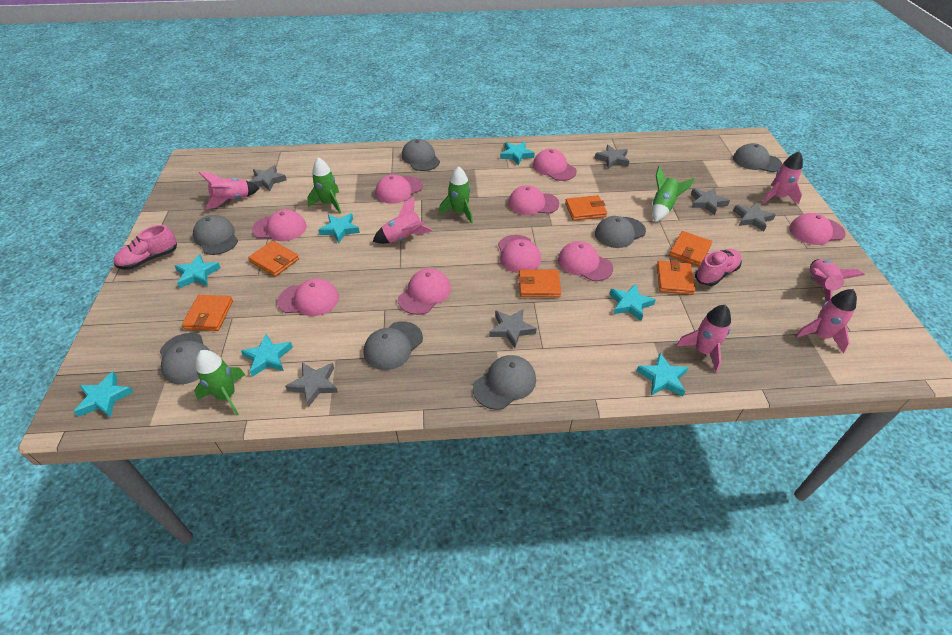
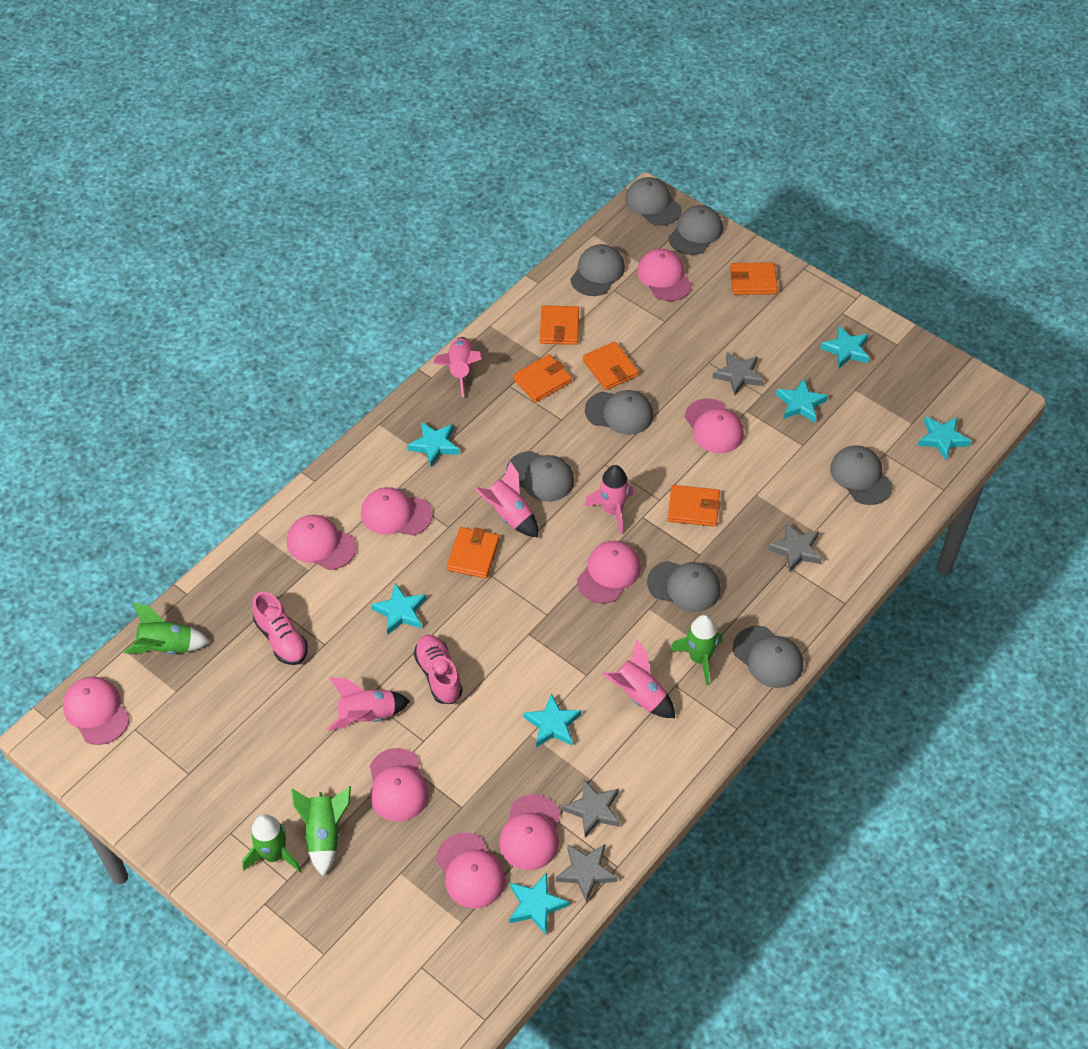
grey cap: [160,333,210,385] [193,215,238,255] [364,322,423,370] [402,139,440,171] [473,355,536,410] [595,216,646,248] [733,143,783,172] = 7 -> [506,451,574,502] [570,244,625,296] [585,390,654,435] [625,177,682,225] [647,561,721,612] [668,205,723,255] [733,626,804,688] [830,445,893,505] = 8
grey star: [249,165,287,191] [285,362,338,408] [489,309,537,348] [594,145,629,169] [691,188,730,215] [733,202,776,231] = 6 -> [556,844,617,903] [562,779,620,837] [712,352,763,395] [768,523,822,573] = 4
pink rocket: [199,172,259,209] [373,196,432,244] [676,305,731,372] [762,151,803,205] [795,289,857,353] [810,259,865,302] = 6 -> [327,677,410,731] [433,337,482,397] [475,461,538,537] [584,465,633,534] [603,639,675,718] = 5

